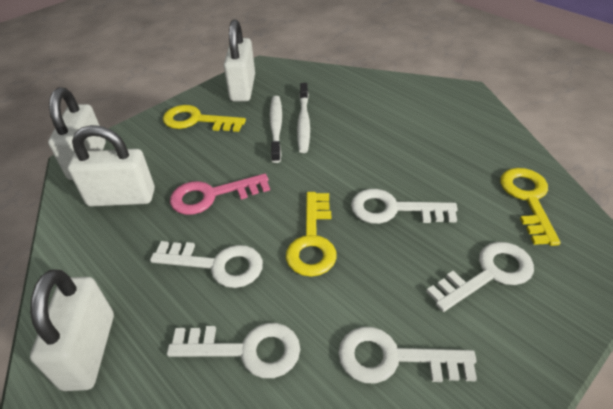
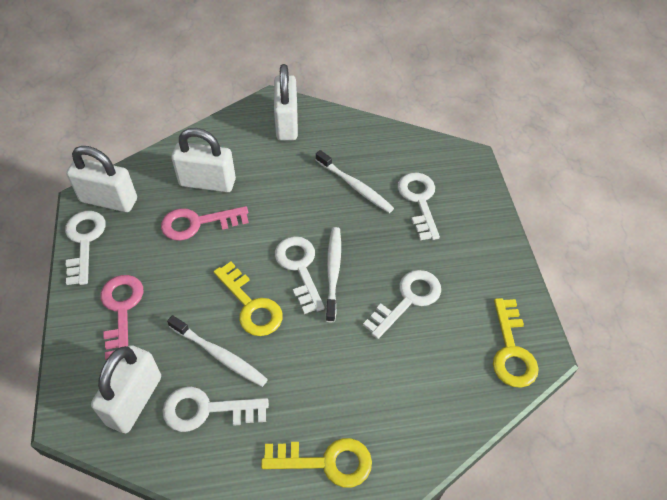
pink key: [170,174,270,215] = 1 -> [101,275,144,360] [161,206,249,241] = 2
white toothbrush: [270,96,282,163] [297,83,310,153] = 2 -> [167,315,268,387] [316,150,394,213] [325,227,341,322] = 3

